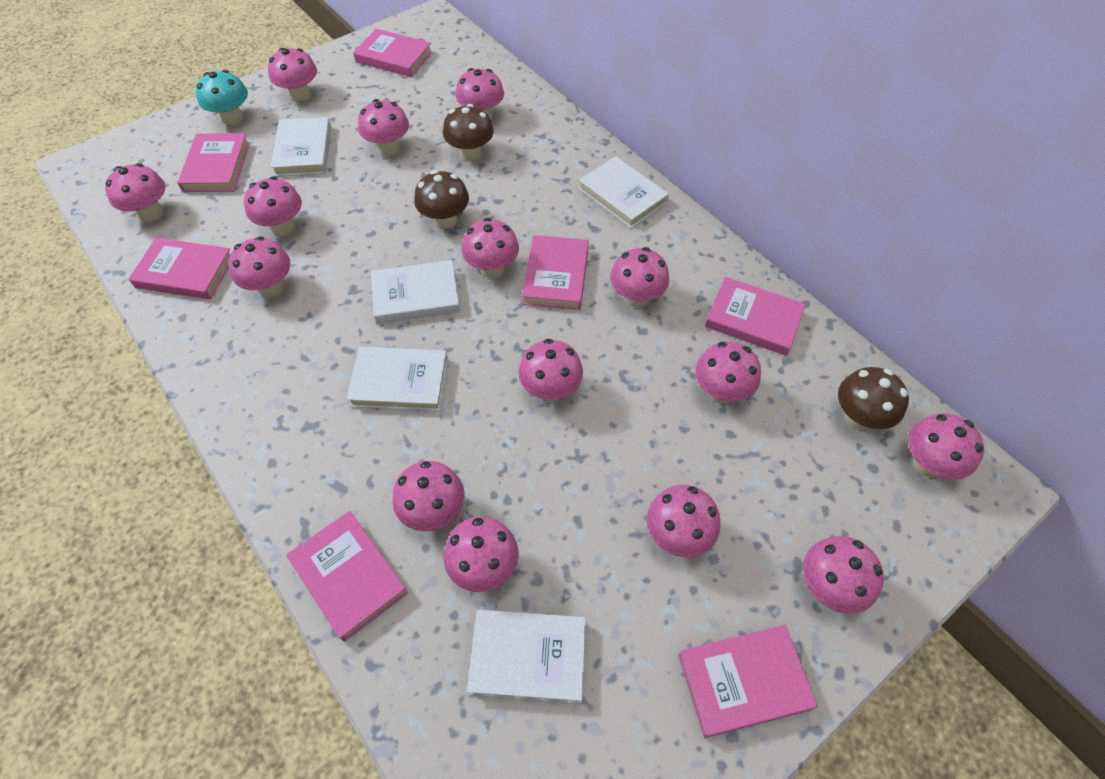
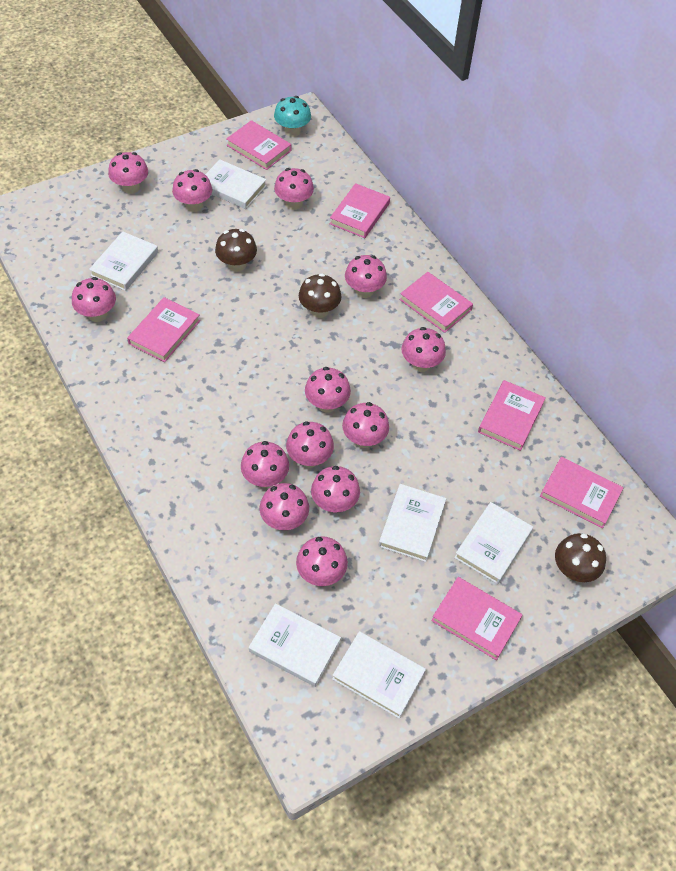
pink mushroom: [105,163,166,221] [228,236,290,297] [244,176,302,236] [268,48,317,102] [358,99,409,155] [392,461,464,532] [443,517,518,592] [456,68,504,120] [462,218,519,278] [518,339,583,401] [610,247,669,308] [647,485,720,557] [695,342,761,403] [803,536,884,614] [908,413,984,480] = 15 -> [72,277,116,322] [108,152,148,194] [172,169,212,212] [241,441,289,488] [259,483,309,530] [274,168,314,210] [286,421,334,468] [296,536,348,586] [305,367,351,412] [311,466,360,513] [342,402,389,448] [345,255,387,298] [401,327,446,372] = 13
white book: [271,117,331,177] [346,347,448,411] [371,260,460,324] [467,610,586,703] [578,156,669,228] = 5 -> [89,231,158,291] [205,159,266,209] [249,603,341,687] [332,631,426,719] [379,484,446,562] [454,502,533,584] = 6

